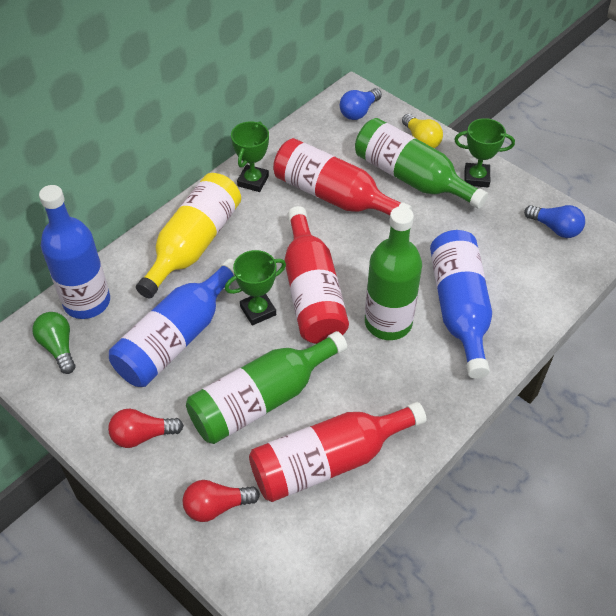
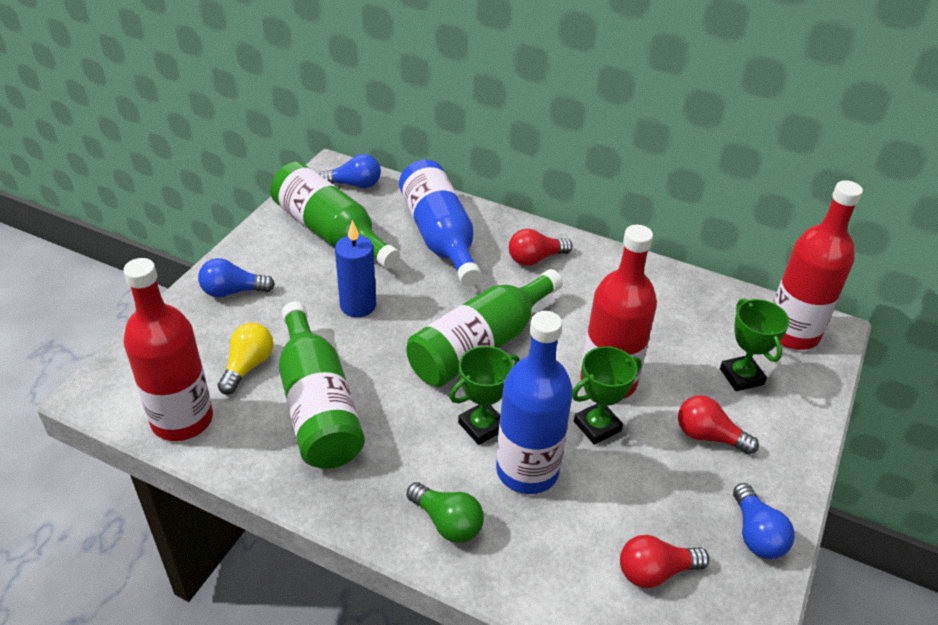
blue bottle: [39,185,110,319] [109,259,235,387] [430,230,492,379] = 3 -> [399,160,482,286] [496,311,573,494] = 2
blue candle: none = 0 -> [335,220,376,317] = 1
blue light bulb: [340,88,382,120] [524,205,585,238] = 2 -> [198,258,275,298] [319,154,381,188] [733,483,795,559] = 3
red light bulb: [108,409,184,448] [183,480,260,522] = 2 -> [509,229,573,266] [620,535,710,588] [678,395,759,454] = 3
yellow bottle: [136,173,241,298] = 1 -> none = 0

